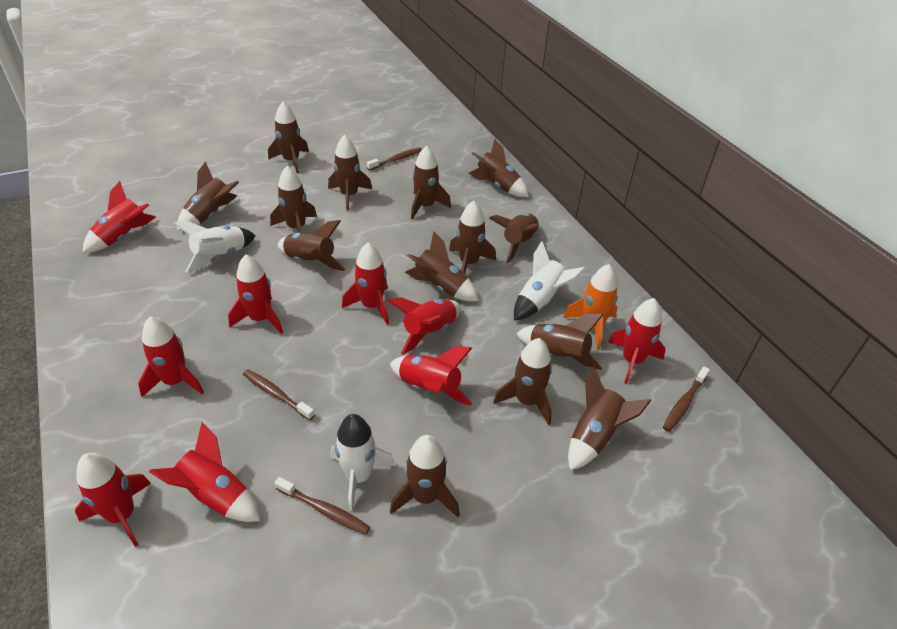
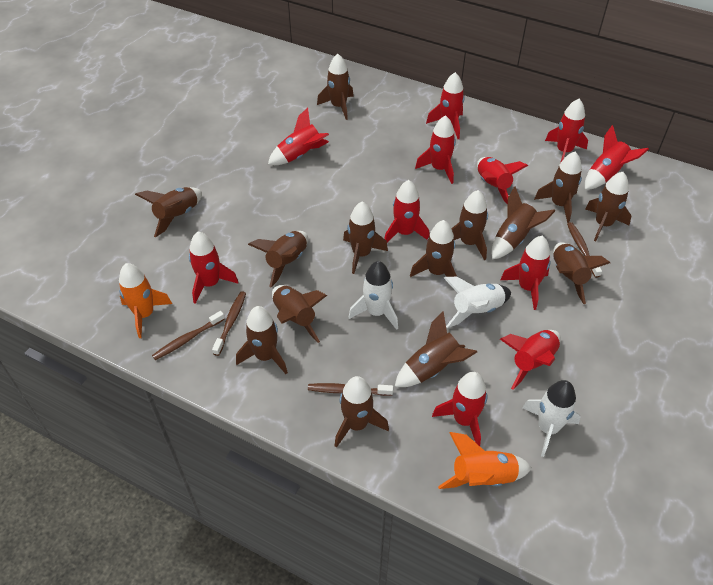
orange rocket: [563,264,618,350] = 1 -> [119,263,172,338] [438,432,532,489] = 2
red rocket: [75,453,151,547] [83,181,156,253] [138,316,204,397] [149,423,261,522] [228,254,283,334] [342,242,389,325] [388,297,461,355] [390,346,472,406] [608,298,666,384] = 9 -> [189,232,239,304] [268,108,329,165] [384,180,430,243] [415,115,456,184] [426,72,465,139] [432,372,487,446] [477,157,528,205] [500,236,551,310] [500,330,561,390] [545,99,588,163] [585,125,649,190] = 11

